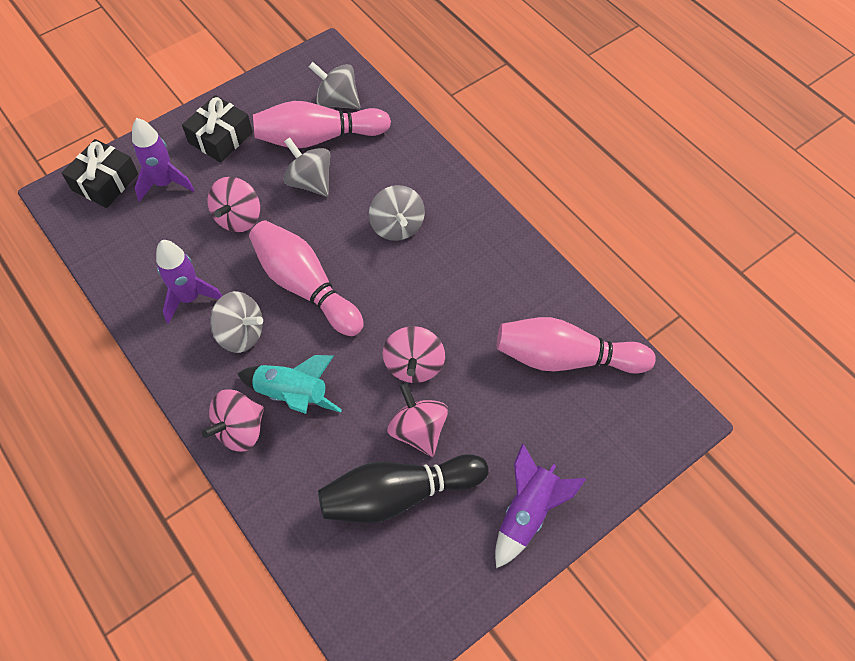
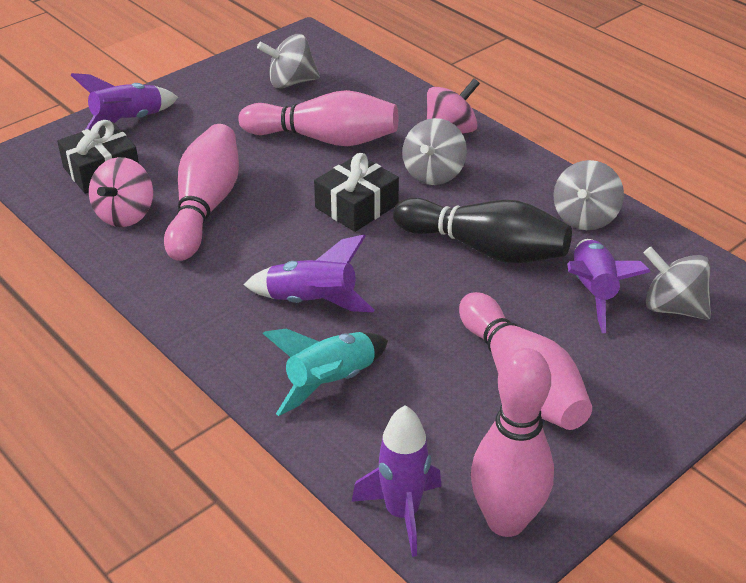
pink bowling pin: [249,220,364,336] [253,101,391,148] [497,317,656,374] = 3 -> [164,124,239,261] [238,90,398,146] [459,292,592,430] [471,348,554,537] = 4
pink spinning top: [202,389,264,452] [208,177,260,232] [383,326,445,383] [387,383,448,457] = 4 -> [89,157,153,227] [427,79,480,134] = 2
purple rocket: [132,118,195,202] [156,240,222,324] [495,443,586,568] = 3 -> [71,73,178,130] [243,235,374,312] [352,405,442,557] [567,239,651,333] = 4

